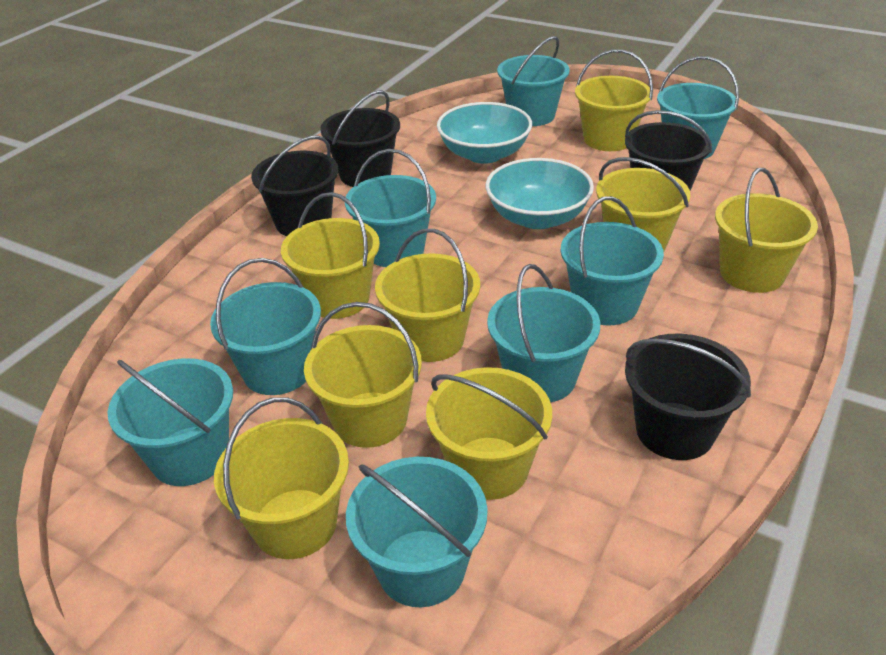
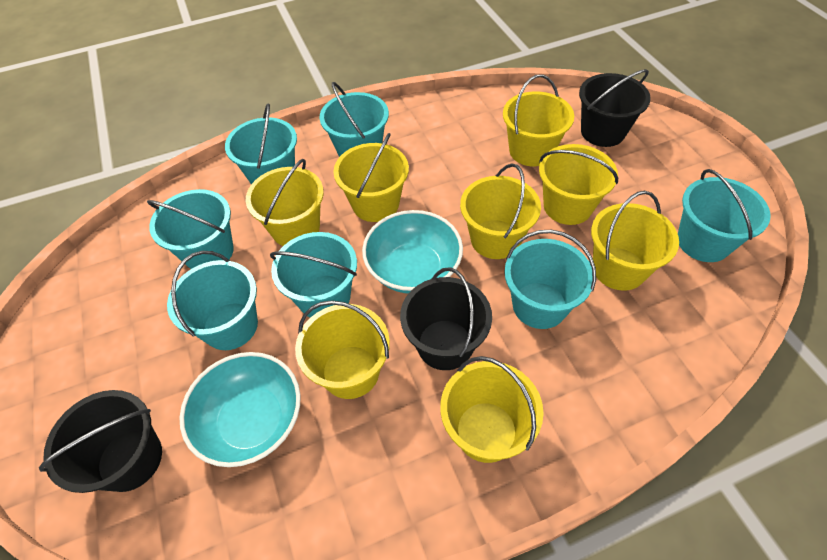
black bucket: [251,135,339,236] [320,90,400,187] [625,110,712,191] [625,334,751,460] = 4 -> [39,390,162,493] [400,267,492,370] [579,69,651,147] = 3
turquoise bucket: [108,358,233,486] [210,258,321,395] [345,149,436,267] [346,457,487,607] [487,264,600,402] [497,36,570,126] [560,196,664,326] [657,56,739,159] = 8 -> [147,189,234,269] [167,251,258,350] [225,103,297,184] [270,232,357,318] [320,82,389,157] [504,230,596,329] [678,169,771,262] = 7

